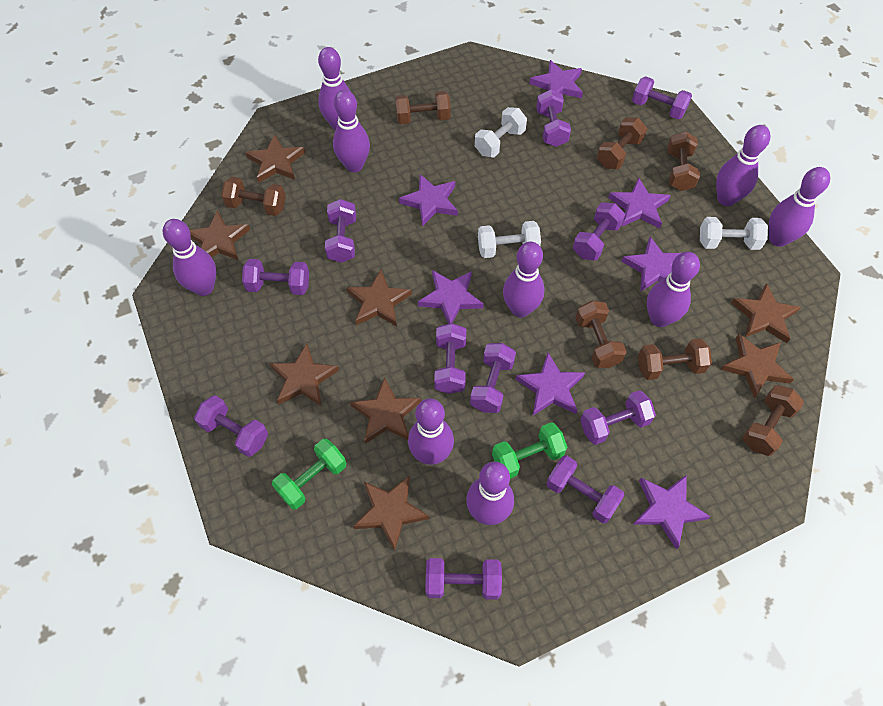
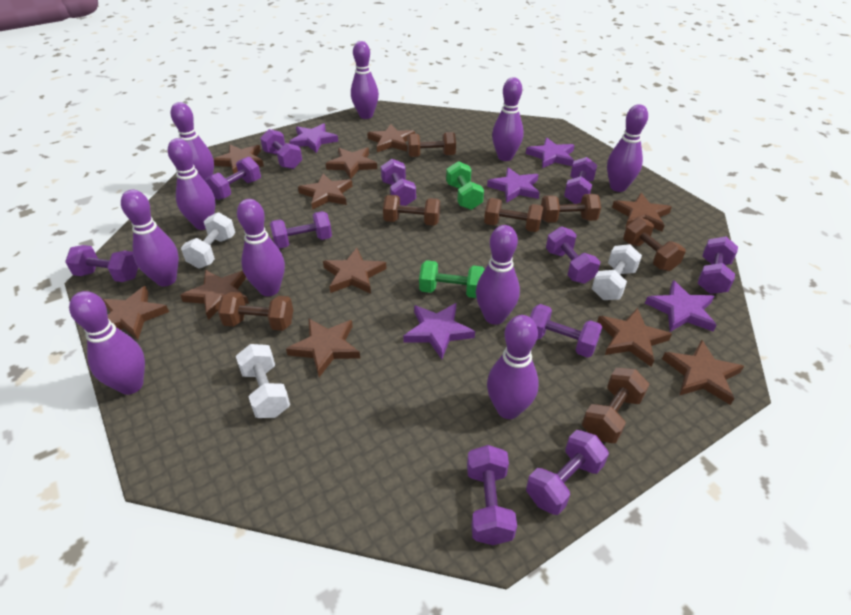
brown star: [190,210,250,260] [245,134,305,183] [270,344,339,406] [347,270,412,327] [350,378,421,444] [353,475,429,551] [720,334,794,398] [731,283,801,343] = 8 -> [102,286,169,340] [180,270,249,320] [213,145,264,174] [286,319,360,377] [298,174,352,210] [323,248,386,294] [325,148,377,179] [367,124,415,152] [597,308,672,367] [612,193,672,232] [662,340,744,405] = 11
purple bowling pin: [163,219,217,296] [318,47,351,130] [333,90,370,172] [408,398,454,465] [466,462,514,525] [503,242,544,318] [647,252,700,327] [716,125,771,206] [769,167,830,247] = 9 -> [69,291,145,395] [121,190,179,286] [168,138,215,230] [171,102,214,181] [237,199,285,296] [351,41,379,119] [476,225,520,325] [487,315,539,419] [492,77,524,161] [607,104,648,192] = 10
purple star: [399,174,458,226] [418,270,484,324] [515,353,585,416] [529,60,583,98] [608,178,671,228] [621,237,681,292] [634,475,711,549] = 7 -> [289,123,338,153] [403,303,475,359] [487,167,540,203] [526,137,575,168] [645,280,716,332] = 5

